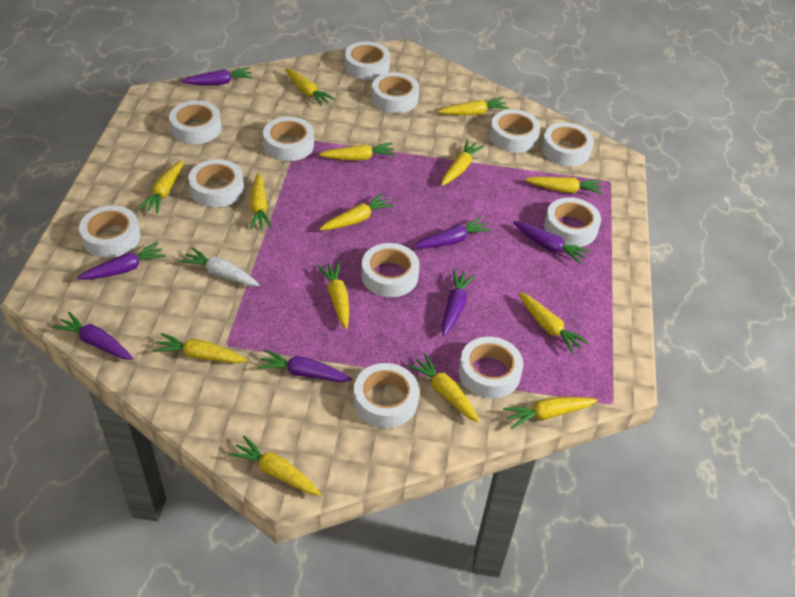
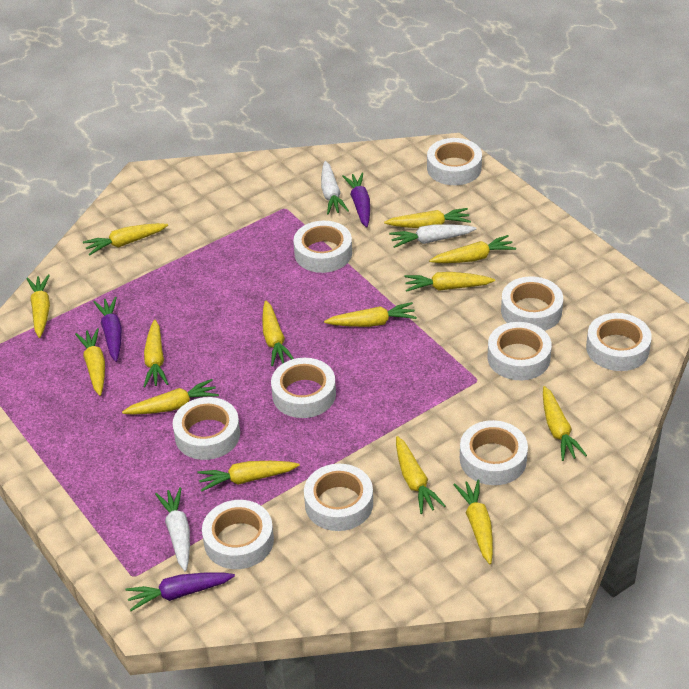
purple carrot: [52,312,133,360] [77,242,166,280] [181,67,253,85] [257,350,352,382] [413,217,491,248] [441,270,475,336] [513,221,590,264] = 7 -> [93,297,122,362] [125,573,235,611] [342,173,370,228] = 3
white carrot: [180,247,260,286] = 1 -> [155,487,190,572] [321,161,349,215] [389,224,476,248] = 3
white tape: [79,205,141,258] [169,101,222,144] [188,159,244,208] [263,117,314,161] [344,41,390,80] [353,363,419,428] [361,243,419,297] [372,72,419,113] [459,337,523,399] [489,109,540,153] [542,123,594,166] [544,197,601,247] = 12 -> [173,397,240,460] [202,500,274,569] [271,358,336,418] [293,221,352,273] [304,464,373,531] [427,138,482,185] [460,420,528,485] [487,322,552,380] [501,276,563,331] [586,313,652,371] = 10

